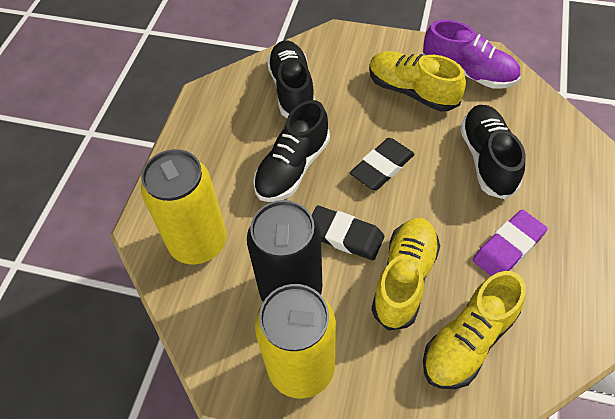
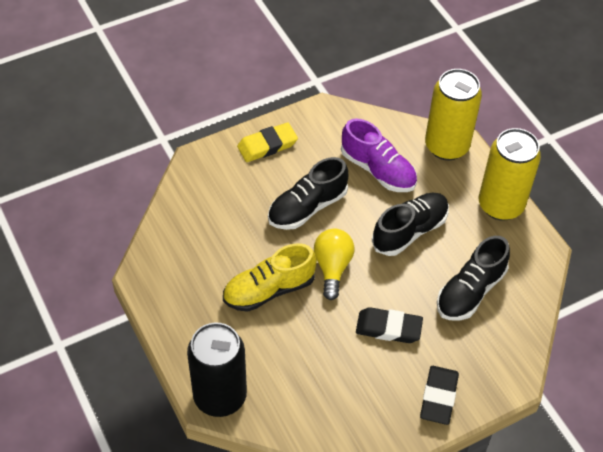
purple eraser: [473,210,547,276] = 1 -> none = 0
yellow eraser: none = 0 -> [237,122,298,162] = 1
yellow light bulb: none = 0 -> [314,229,354,300] = 1
yellow shoe: [369,51,466,111] [371,218,440,331] [423,271,526,389] = 3 -> [223,243,317,312] = 1

